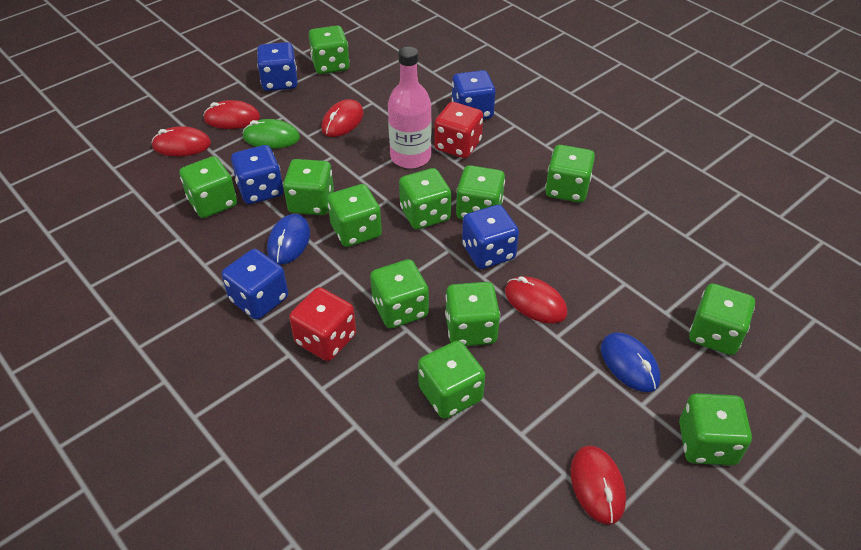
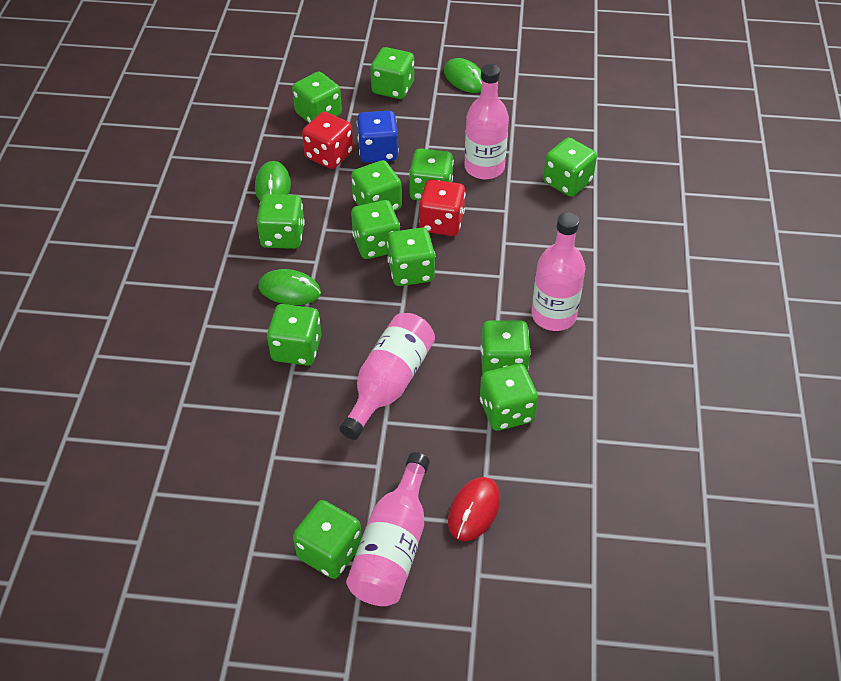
blue dice: [222,249,288,320] [231,145,283,204] [257,42,298,91] [452,70,495,119] [462,205,519,269] = 5 -> [357,111,399,163] = 1
blue mouse: [267,214,310,264] [601,332,660,392] = 2 -> none = 0
green mouse: [243,119,300,149] = 1 -> [255,161,291,201] [258,269,321,305] [444,58,482,93] = 3
pink bottle: [388,47,432,169] = 1 -> [339,313,435,440] [346,452,430,606] [464,64,509,179] [532,212,585,331] = 4
red mouse: [152,126,211,156] [203,100,260,129] [321,99,364,137] [505,276,567,324] [571,446,626,525] = 5 -> [448,477,500,541] = 1

